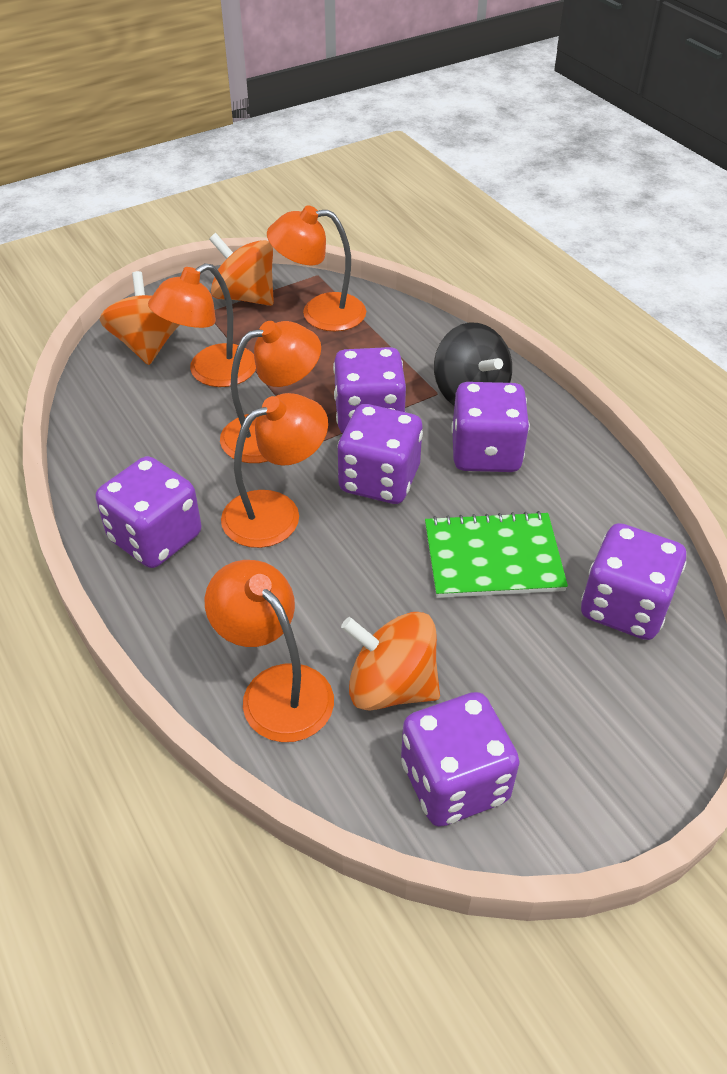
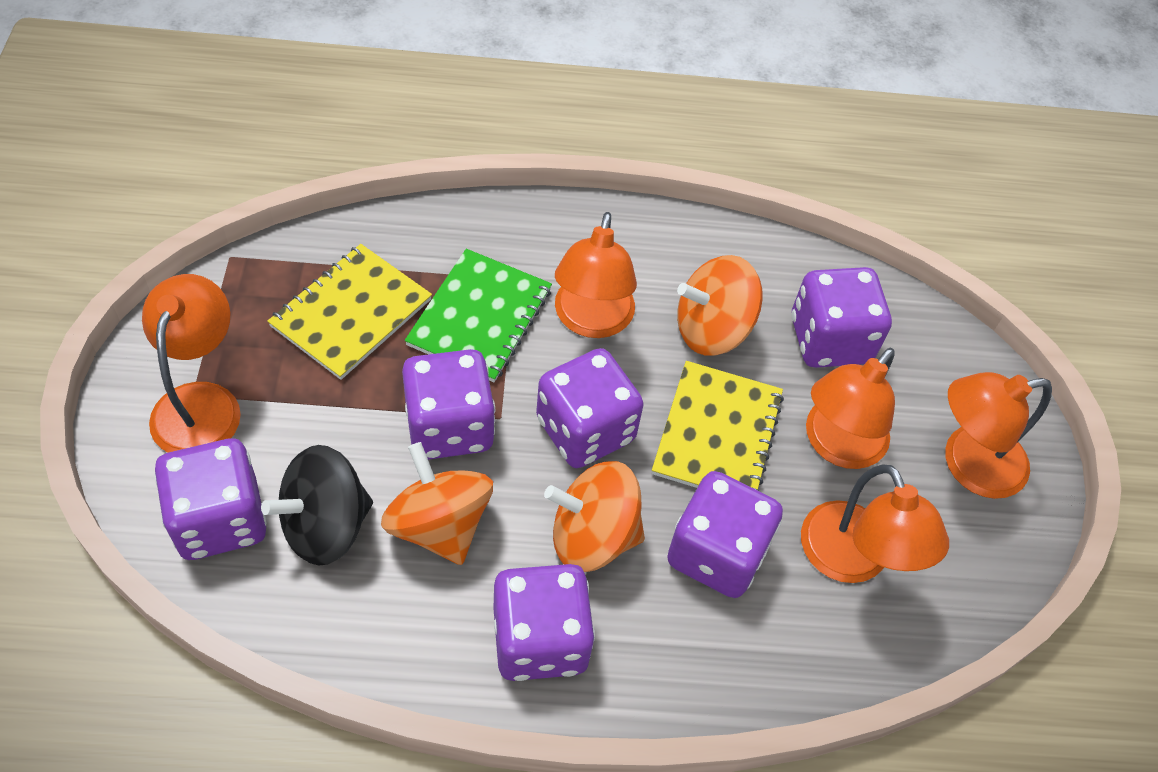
yellow notebook: none = 0 -> [267,244,432,380] [652,361,784,491] = 2

